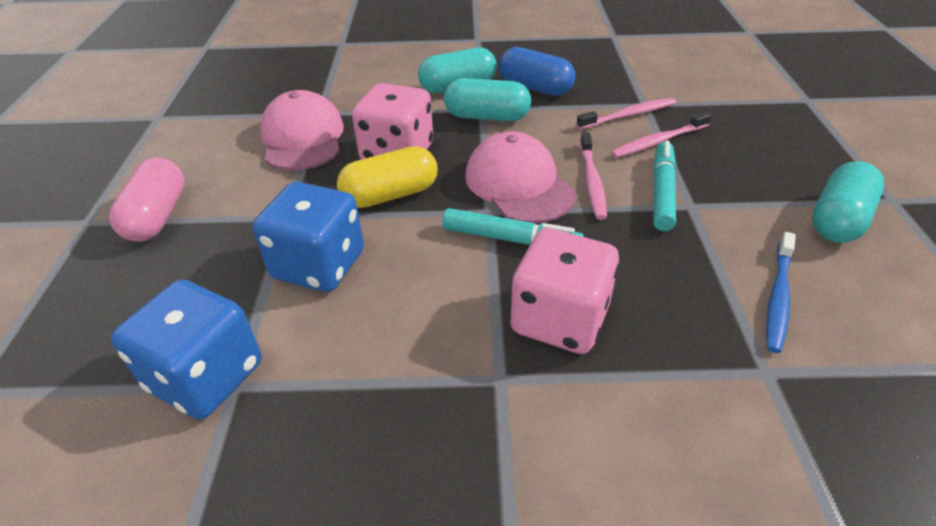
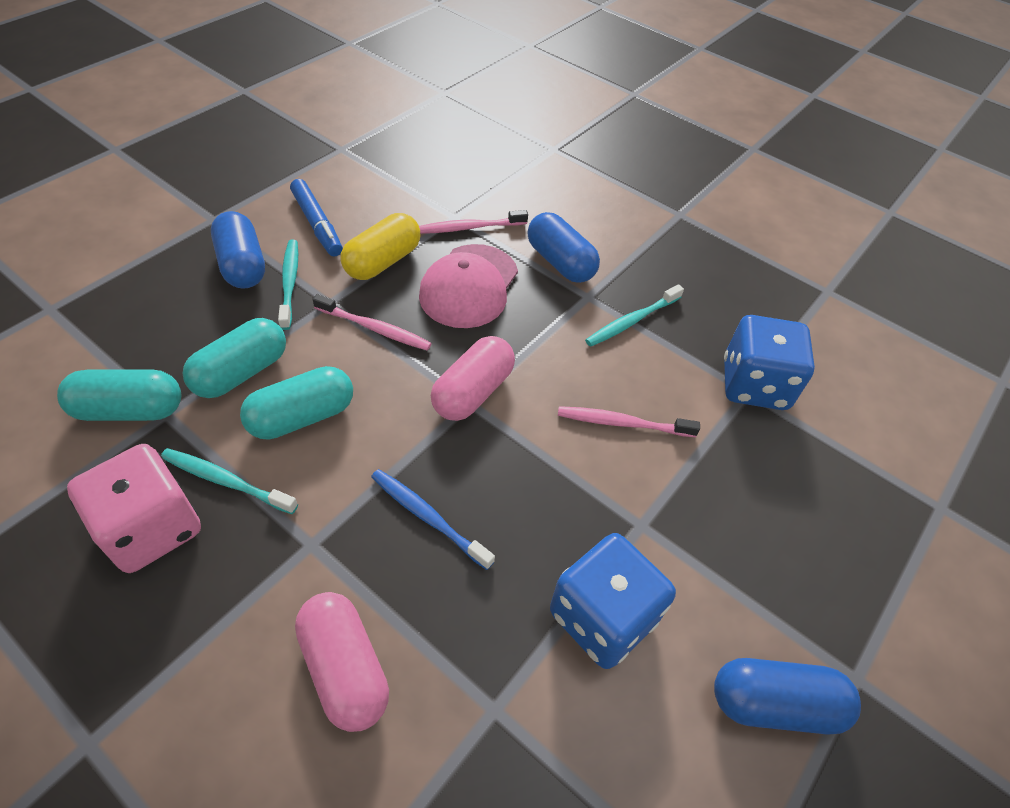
blue capsule: [499,47,575,96] = 1 -> [211,211,265,289] [528,212,600,283] [714,658,861,735] = 3
blue marker: none = 0 -> [290,179,343,256] = 1
pink cap: [260,90,344,170] [465,132,576,223] = 2 -> [419,244,518,328] = 1
pink capsule: [109,158,185,242] = 1 -> [295,592,389,732] [431,336,515,421] = 2
pink dice: [352,83,433,159] [511,228,619,354] = 2 -> [67,444,201,573] = 1
turquoise marker: [442,208,584,245] [653,140,676,231] = 2 -> none = 0
turquoise toothbrush: none = 0 -> [161,448,298,514] [278,240,298,330] [585,284,684,347] = 3

